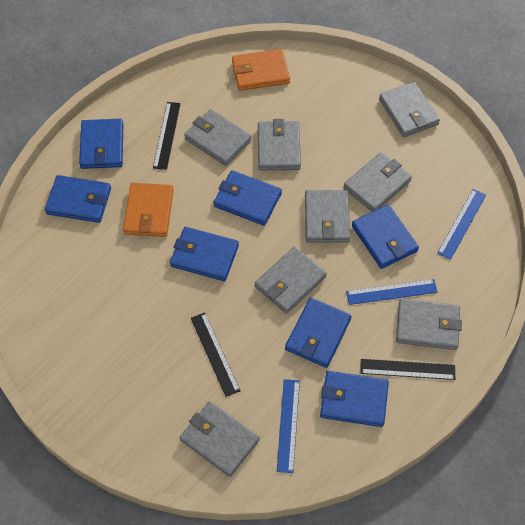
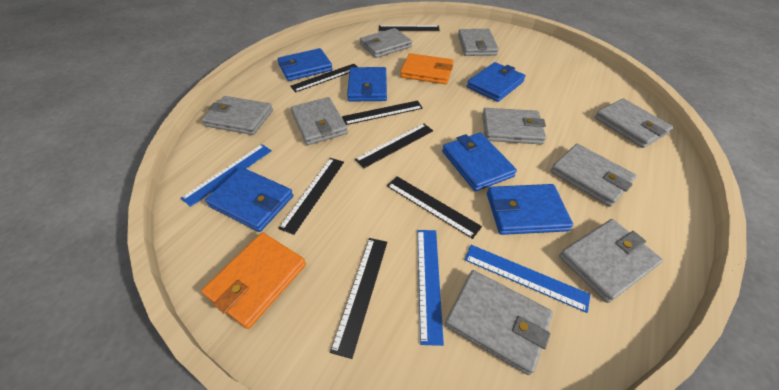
black ruler: [153,102,181,170] [191,312,241,397] [360,359,455,380] = 3 -> [278,158,344,235] [290,64,357,92] [330,238,387,359] [342,100,423,125] [355,123,433,169] [379,25,440,31] [387,176,482,239] = 7
blue wallet: [45,175,111,223] [79,119,123,169] [170,227,239,281] [214,170,282,226] [285,298,351,368] [320,371,389,427] [352,205,419,269] = 7 -> [205,167,293,232] [277,48,333,81] [347,67,387,102] [442,133,517,191] [467,62,526,102] [487,184,573,235] = 6
grey wallet: [180,401,259,477] [184,109,252,166] [255,246,327,314] [258,119,301,170] [305,190,350,243] [343,152,412,212] [379,82,440,137] [396,299,462,350] = 8 -> [202,96,273,135] [291,97,348,145] [360,28,412,58] [445,270,553,375] [458,29,499,56] [482,108,546,145] [550,144,637,207] [559,219,663,303] [594,98,673,148] = 9

